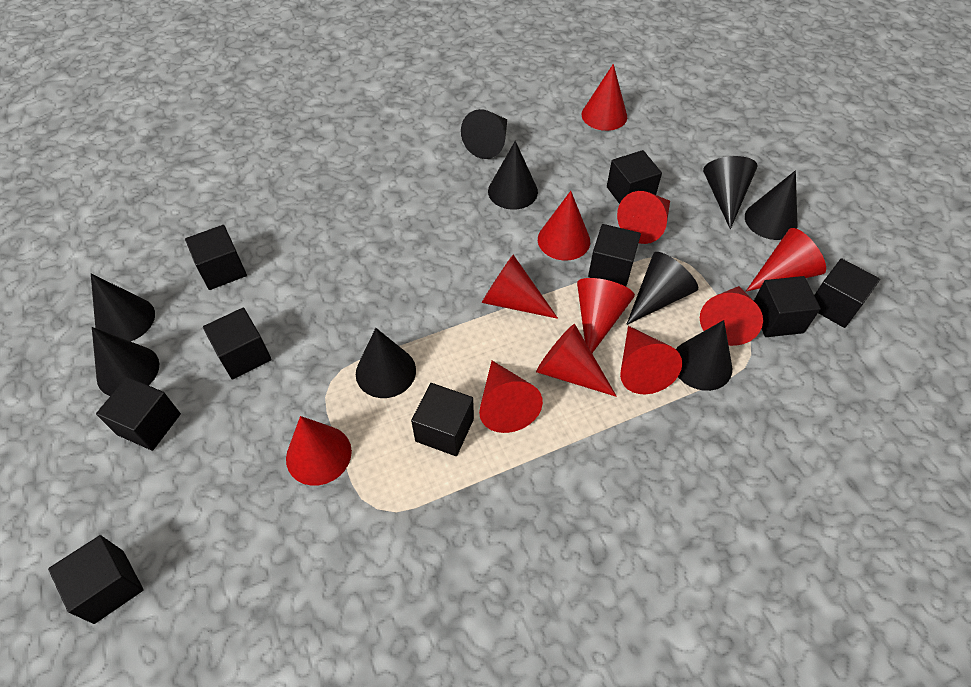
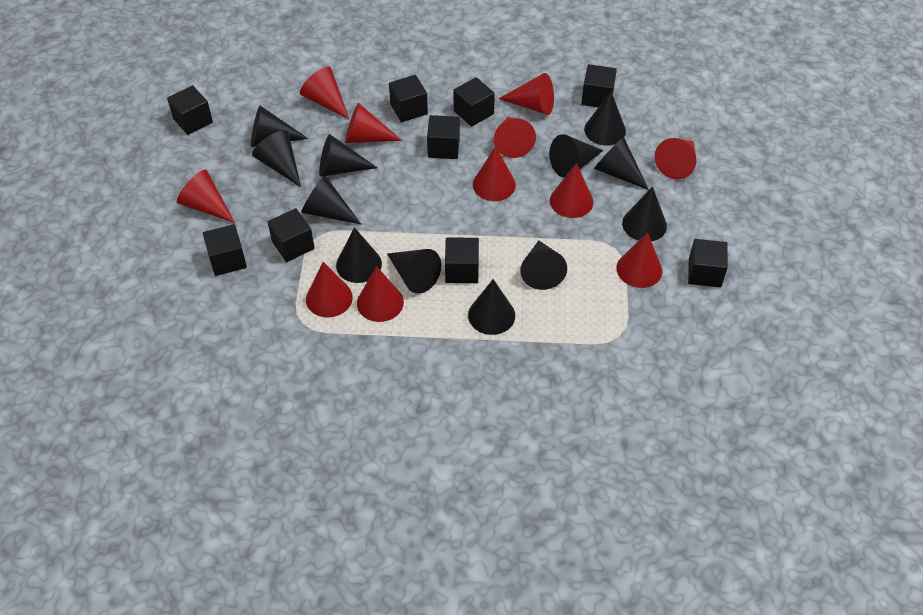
black cone: [91,274,155,341] [92,327,159,396] [356,328,416,398] [461,109,507,159] [488,141,538,210] [626,252,698,325] [676,320,732,391] [703,156,757,229] [745,170,798,240] = 9 -> [251,106,308,147] [252,130,301,187] [301,175,361,224] [319,134,377,177] [336,227,382,283] [387,249,441,294] [468,279,515,335] [520,240,567,290] [549,134,603,178] [584,92,626,146] [594,137,649,190] [622,187,667,241] = 12

